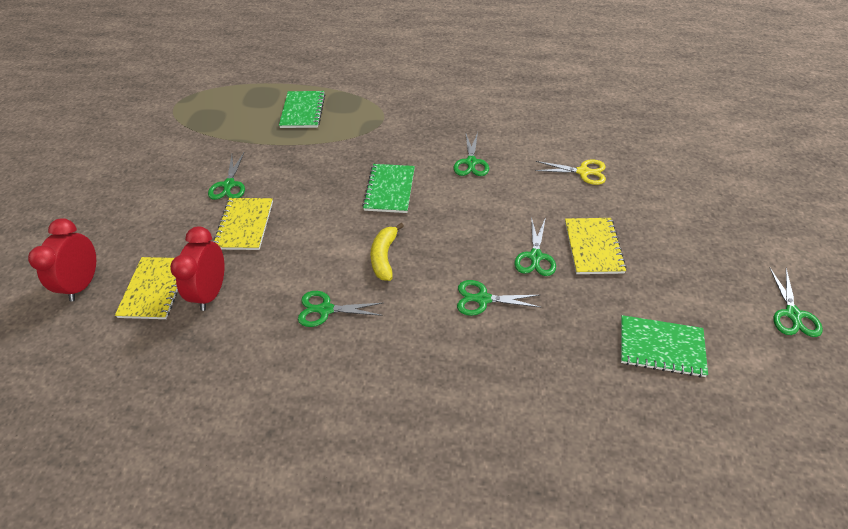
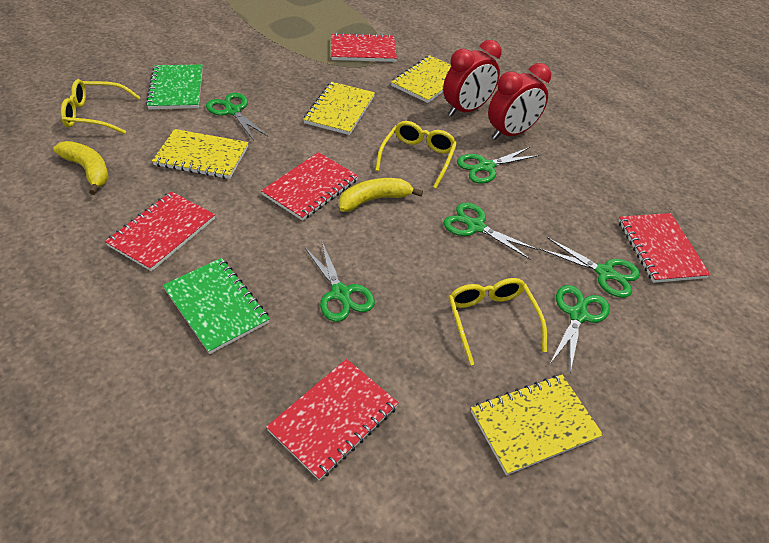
green notebook: [279,91,325,128] [362,164,415,213] [621,315,708,378] = 3 -> [146,65,203,109] [163,258,270,354] = 2
red notebook: none = 0 -> [105,191,215,271] [261,152,358,221] [266,359,399,481] [331,33,397,62] [619,213,711,283] = 5
yellow banana: [370,223,404,281] = 1 -> [53,141,109,195] [339,178,423,212] = 2
yellow glasses: none = 0 -> [61,79,140,134] [375,121,457,189] [448,278,547,365] = 3
yellow notebook: [115,257,178,319] [213,198,273,250] [565,218,627,274] = 3 -> [152,129,248,179] [303,82,375,135] [391,55,451,103] [471,375,603,475] = 4
yellow scissors: [535,159,606,185] = 1 -> none = 0

